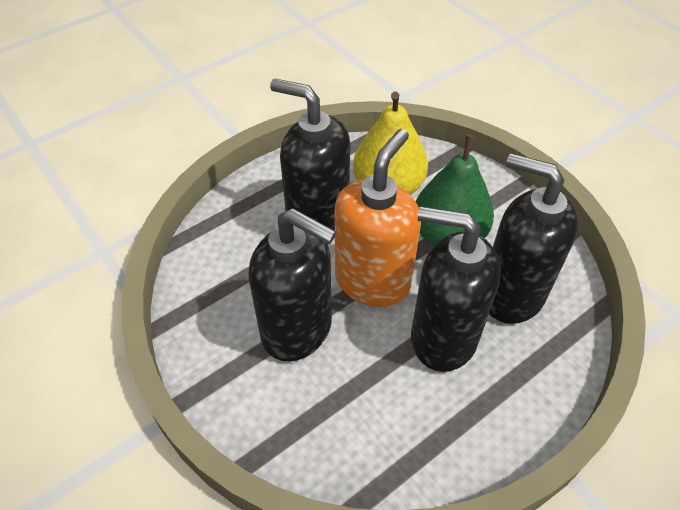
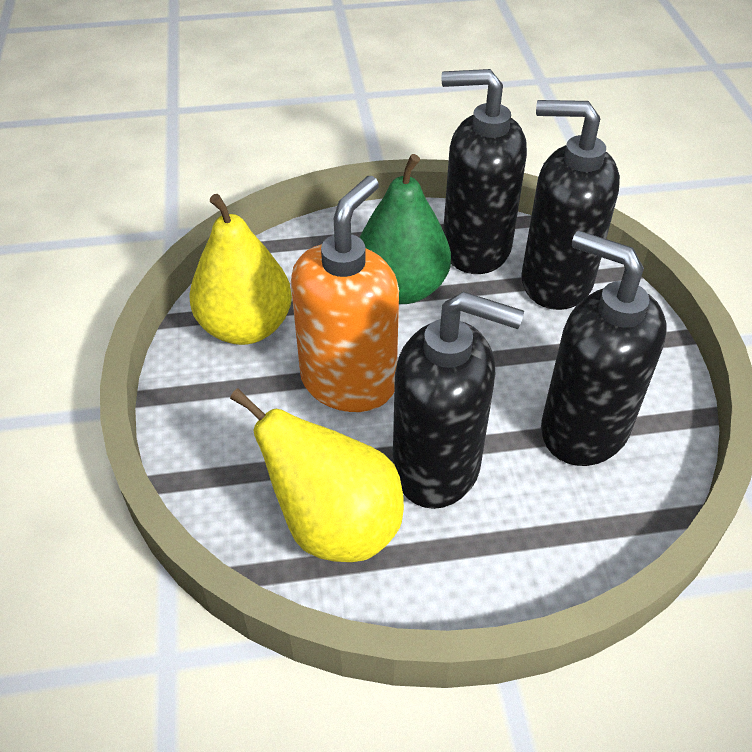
yellow pear: [353,92,428,195] = 1 -> [189,194,292,345] [230,389,404,562] = 2

